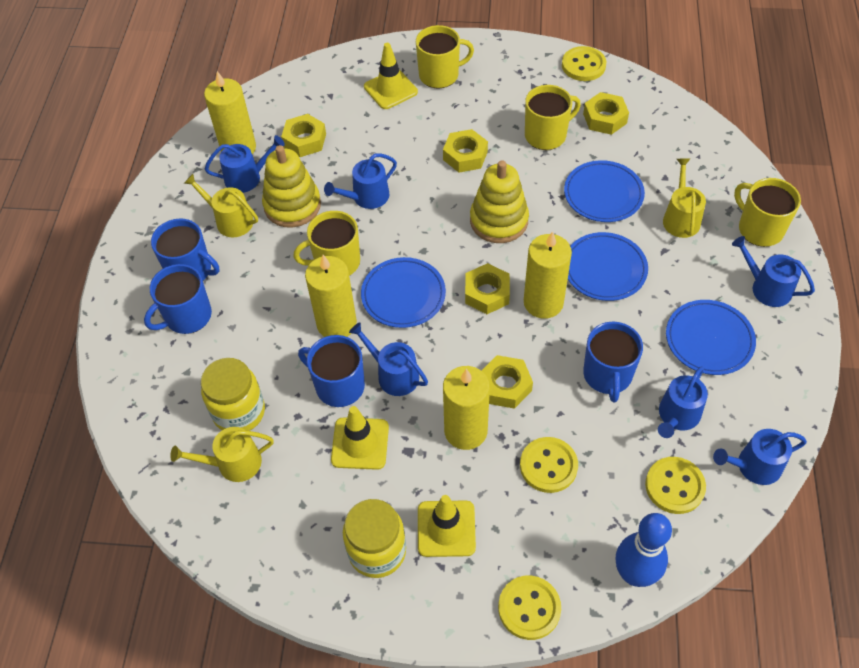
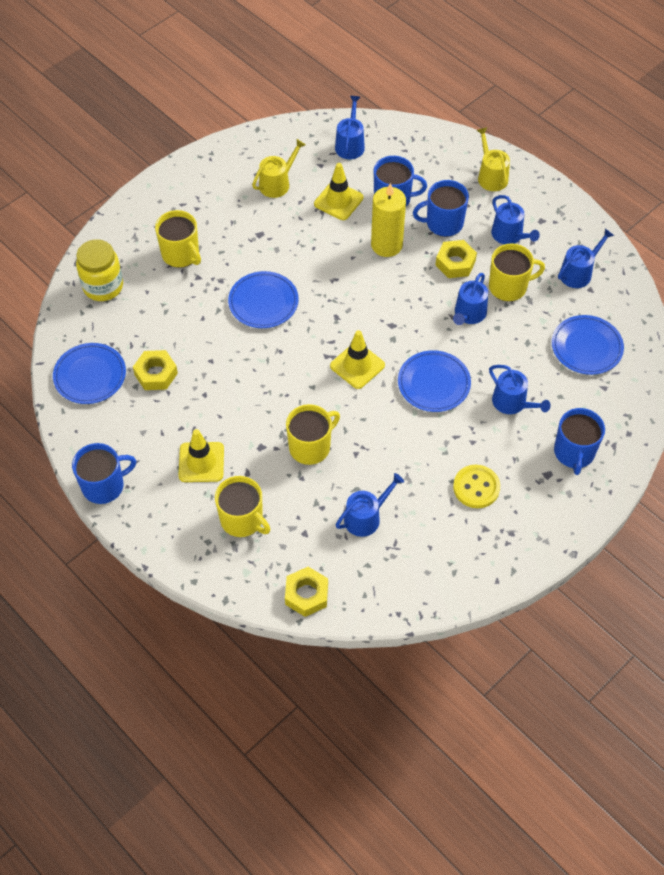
blue bowling pin: [616,513,672,587] = 1 -> none = 0
yellow button: [498,576,561,640] [520,437,578,493] [562,46,606,81] [645,457,706,514] = 4 -> [453,465,500,508] = 1
yellow candle: [204,71,256,154] [305,255,357,337] [443,366,490,450] [524,231,572,319] = 4 -> [371,183,406,257] = 1
yellow jar: [201,358,265,431] [343,499,406,578] = 2 -> [76,239,123,301] = 1
yellow nut: [281,114,326,157] [443,129,488,172] [465,263,510,314] [482,355,533,409] [583,92,629,135] = 5 -> [133,350,178,390] [285,567,328,617] [436,240,477,278] = 3
yellow stacking toy: [262,145,321,228] [470,160,529,243] = 2 -> none = 0
yellow watering can: [170,427,274,482] [184,174,258,237] [663,158,706,238] = 3 -> [252,139,305,198] [477,127,510,191] = 2

